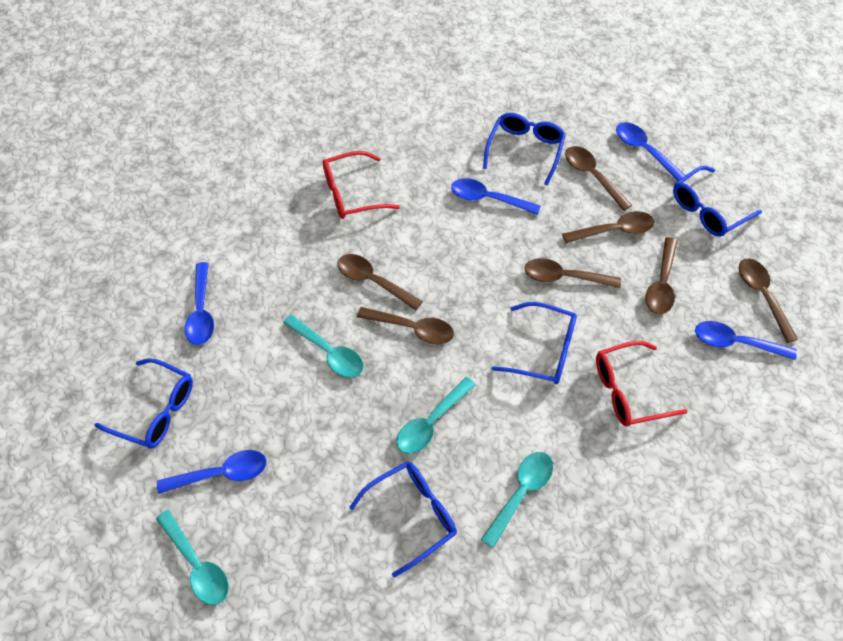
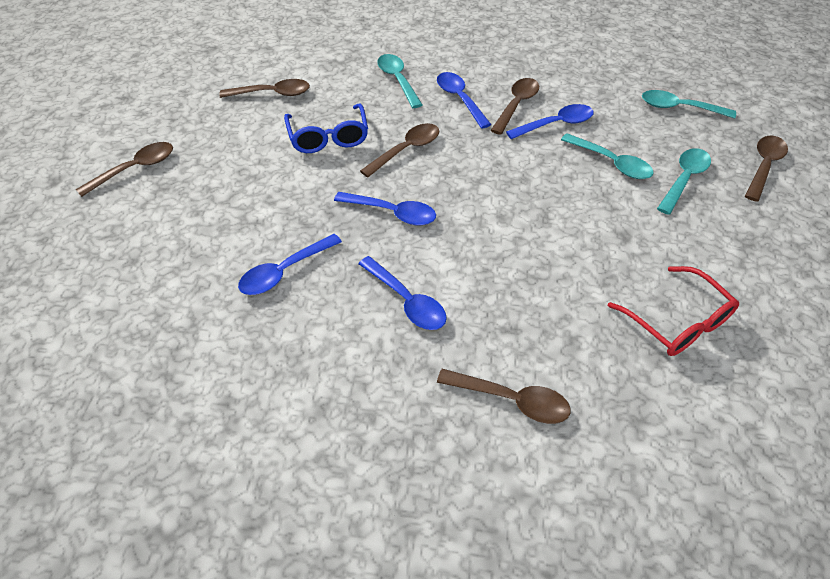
blue glasses: [95,358,193,448] [349,461,457,578] [483,113,566,186] [491,302,577,384] [673,166,762,237] = 5 -> [284,104,368,153] = 1
brown spoon: [338,254,423,310] [357,307,454,344] [525,258,621,288] [562,211,654,243] [565,146,632,211] [645,237,677,314] [739,258,798,343] = 7 -> [76,142,173,197] [219,79,310,98] [360,123,439,177] [437,369,571,424] [491,78,539,135] [745,136,788,202] = 6
red glasses: [323,151,400,219] [596,341,687,426] = 2 -> [608,266,739,356] = 1

